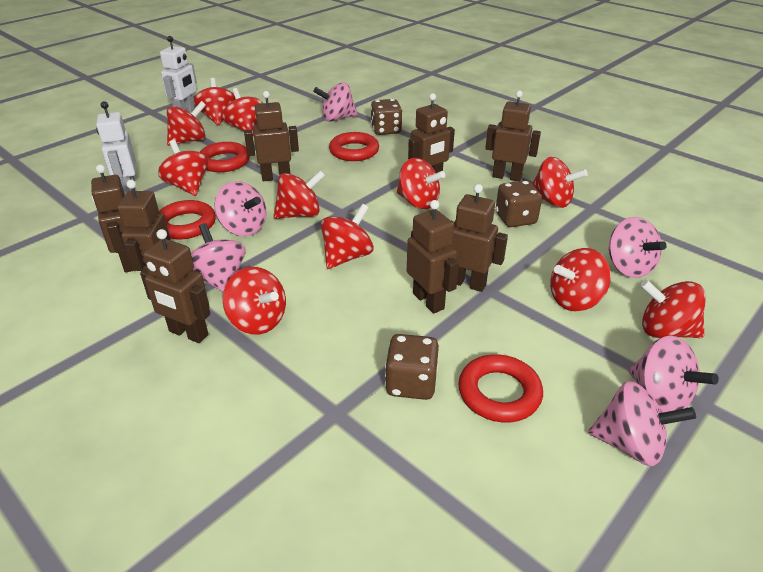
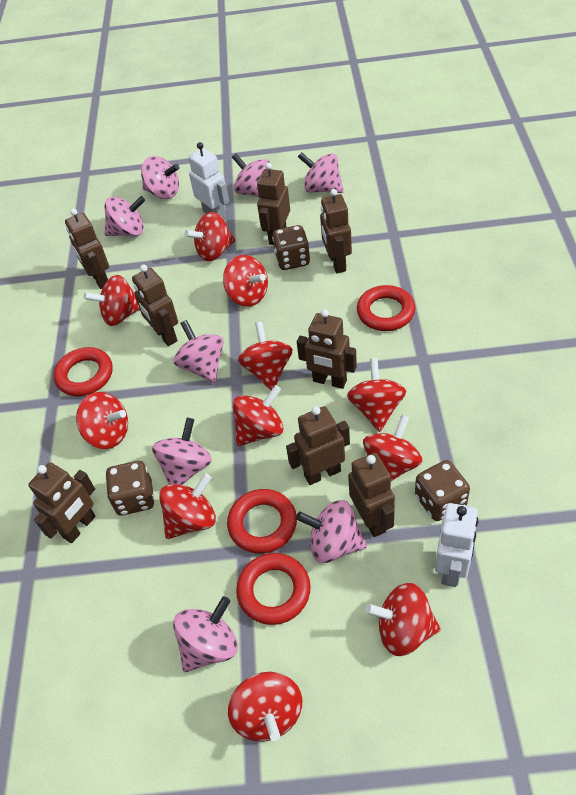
pink spinning top: [191,223,245,292] [214,181,267,236] [313,82,358,122] [588,381,696,466] [608,217,667,278] [628,336,719,413] = 6 -> [105,196,145,236] [141,156,180,199] [152,418,212,485] [173,596,238,672] [174,320,224,383] [232,153,270,197] [296,500,367,563] [298,152,344,193] = 8

